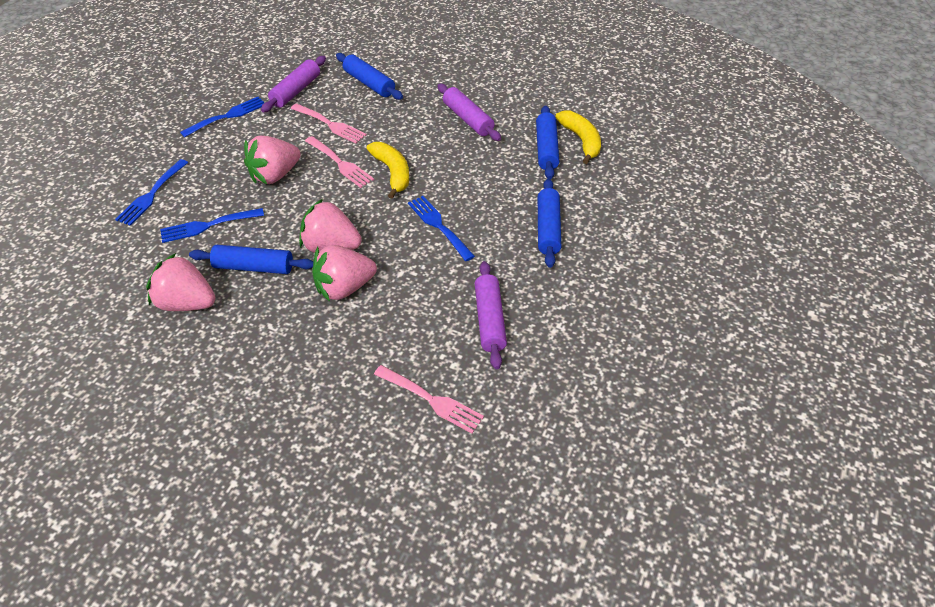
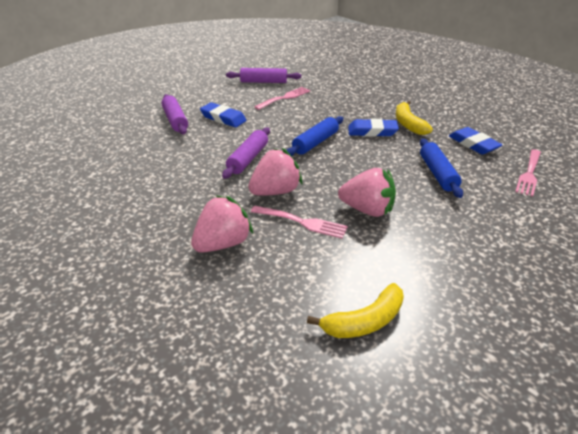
blue eraser: none = 0 -> [200,102,247,127] [348,119,399,137] [449,127,502,154] = 3
blue fork: [115,159,188,226] [160,208,264,243] [180,97,264,137] [408,196,475,261] = 4 -> none = 0
blue rolling pin: [189,245,313,274] [336,53,403,100] [536,105,559,179] [538,179,561,268] = 4 -> [286,116,344,156] [420,138,463,198] = 2
pink strawberry: [146,253,216,311] [244,136,301,184] [299,199,362,252] [312,245,377,302] = 4 -> [191,195,253,253] [248,148,302,196] [338,168,396,217] = 3

